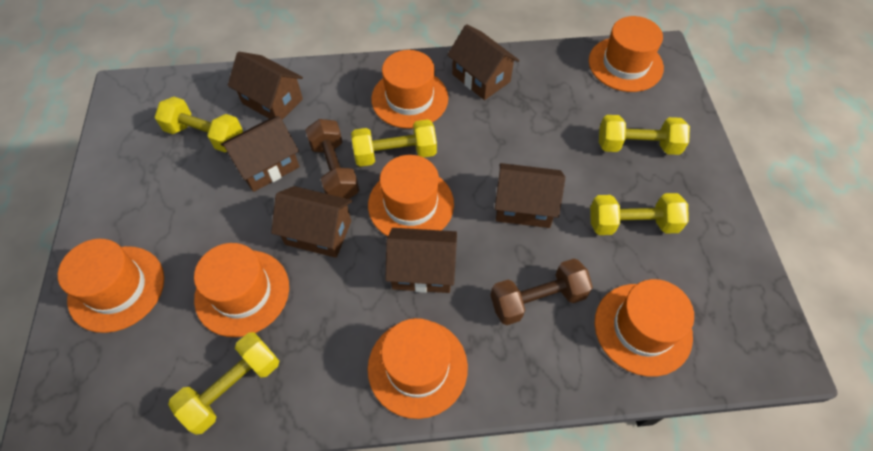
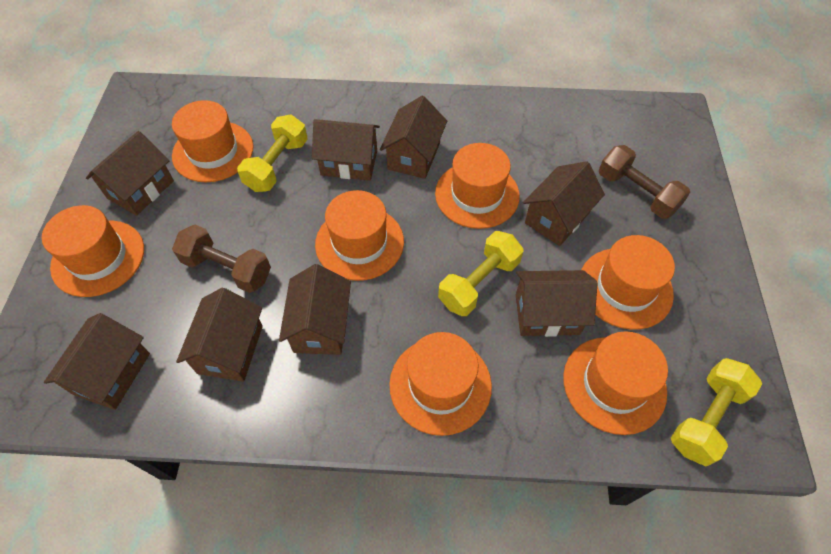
brown house: [221,116,299,192] [228,52,303,120] [271,186,352,258] [385,228,457,293] [447,24,520,100] [495,163,565,228] = 6 -> [44,313,150,410] [86,131,174,216] [176,288,263,382] [279,264,351,355] [312,119,380,181] [380,96,447,179] [516,270,597,337] [523,161,605,246] = 8
yellow dumbbell: [155,97,243,152] [168,332,279,435] [351,119,437,167] [590,193,689,235] [599,115,690,155] = 5 -> [237,114,308,192] [438,231,524,316] [671,358,762,466] = 3

